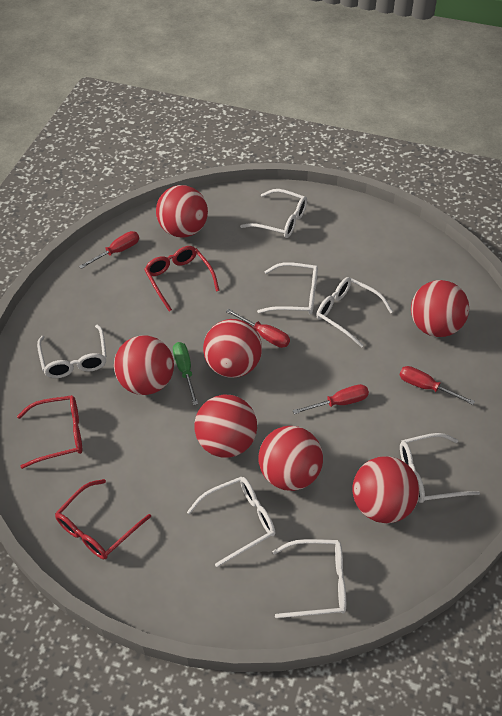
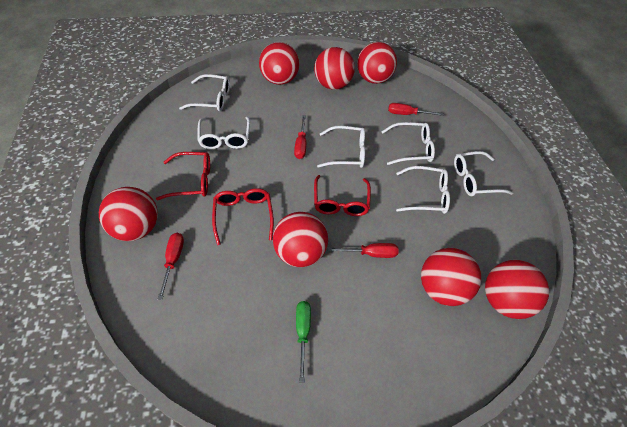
white glasses: [37,324,107,378] [187,477,276,567] [240,189,307,238] [257,262,318,315] [272,539,346,618] [316,277,393,348] [400,433,480,503] = 7 -> [179,74,230,111] [197,117,250,149] [317,126,365,168] [381,122,435,165] [396,166,450,214] [454,151,513,196] = 6

